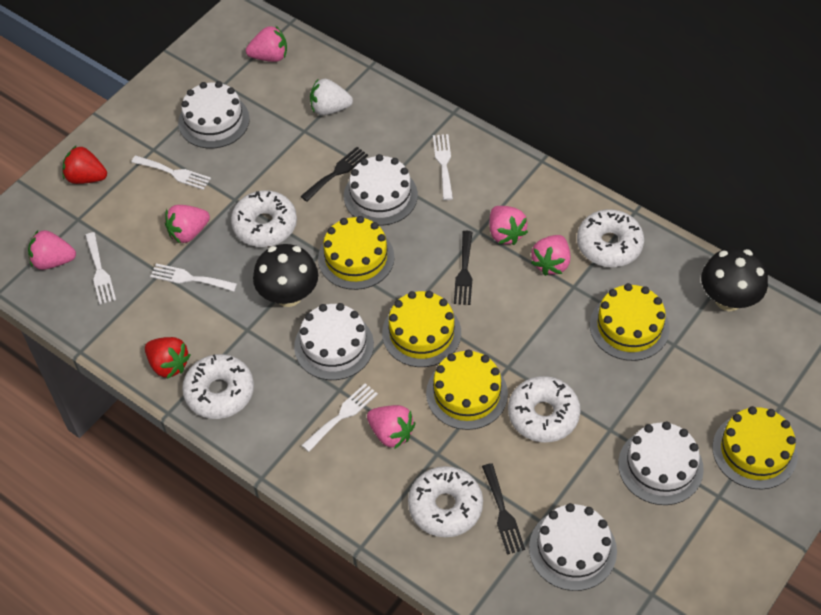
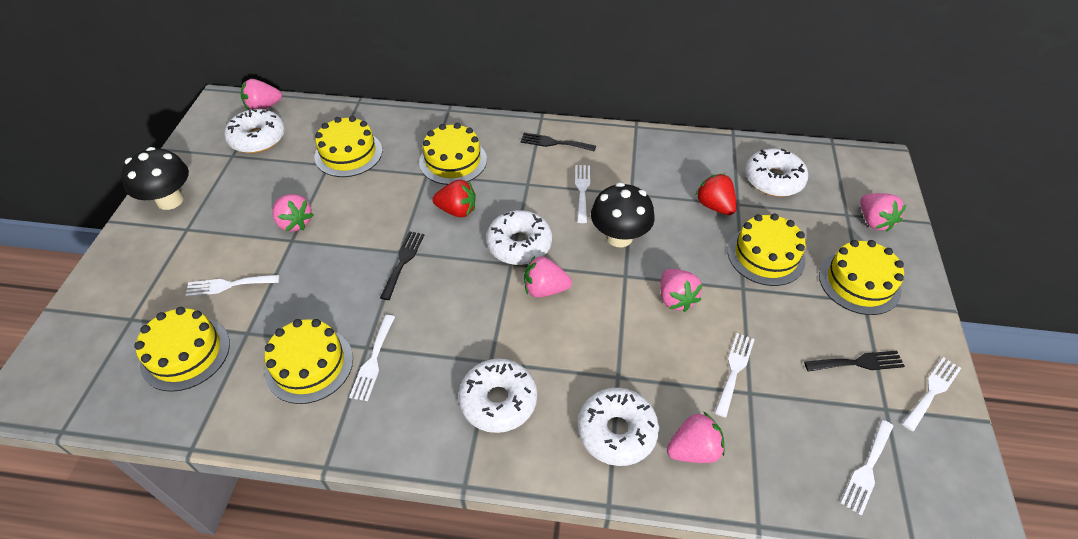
white cake: [178,81,250,148] [294,303,374,380] [344,154,418,226] [529,503,617,591] [618,422,704,505] = 5 -> none = 0
white fork: [85,232,116,305] [131,155,211,190] [150,263,237,292] [301,383,378,452] [433,134,453,200] = 5 -> [185,275,280,297] [349,315,395,401] [575,165,590,223] [715,333,754,417] [841,420,893,516] [902,357,961,432] = 6
white strawberry: [310,78,353,115] = 1 -> none = 0
yellow cake: [318,216,394,290] [382,291,461,367] [426,349,508,430] [590,283,670,361] [712,406,798,489] = 5 -> [134,307,230,392] [265,319,353,404] [314,116,382,177] [419,123,487,185] [727,213,806,286] [819,240,904,315] = 6

